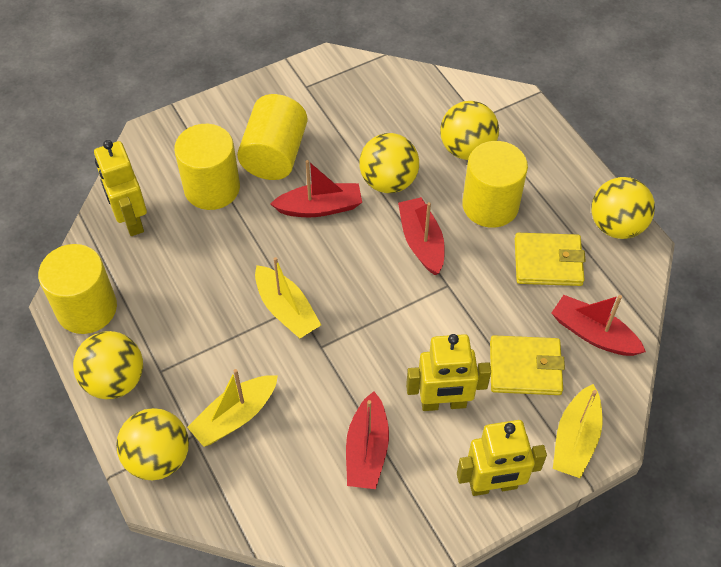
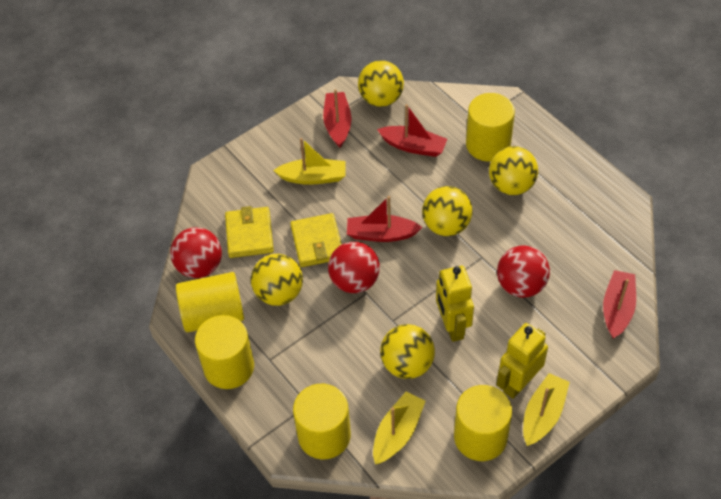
red ball: none = 0 -> [170,227,222,278] [328,242,380,293] [497,245,550,298] = 3
yellow cylinder: [38,244,117,334] [174,124,240,210] [237,94,308,180] [462,141,528,228] = 4 -> [176,272,244,332] [195,315,254,389] [293,384,351,459] [454,385,512,461] [466,93,515,161] = 5
yellow robot: [94,140,147,236] [406,334,491,411] [457,420,547,496] = 3 -> [436,266,474,342] [496,323,548,399] = 2

